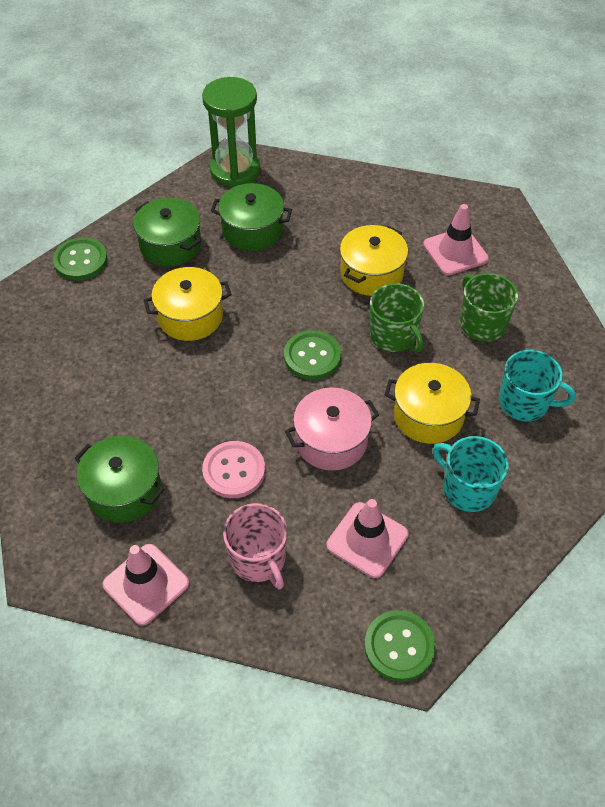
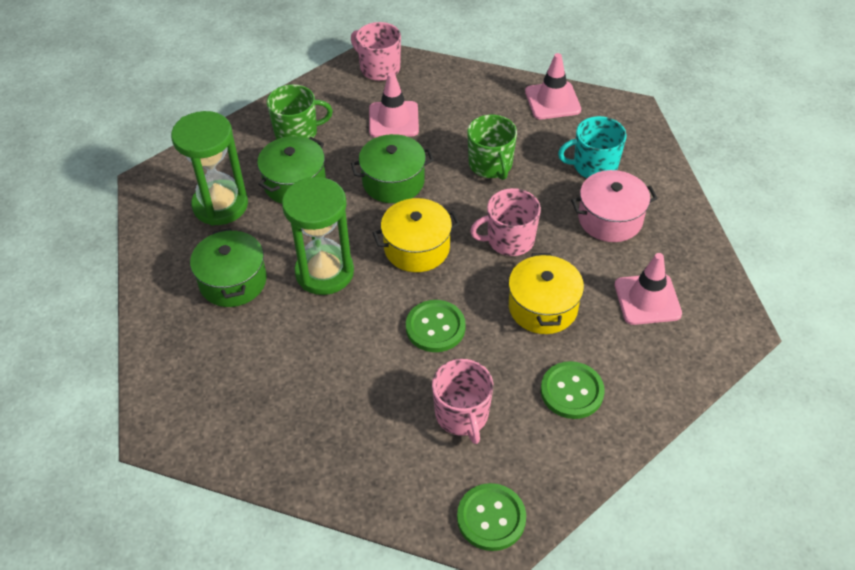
green hourglass: [202,77,260,187] = 1 -> [171,111,248,226] [282,177,354,295] = 2
pink button: [202,441,265,498] = 1 -> none = 0
pink mug: [223,503,288,589] = 1 -> [351,22,401,81] [432,359,493,444] [470,188,541,256] = 3
turquoise mug: [433,436,509,512] [499,350,576,421] = 2 -> [558,116,627,178] = 1
yellow pot: [144,267,232,341] [340,225,408,296] [385,363,480,444] = 3 -> [373,198,460,272] [509,253,584,334] = 2

